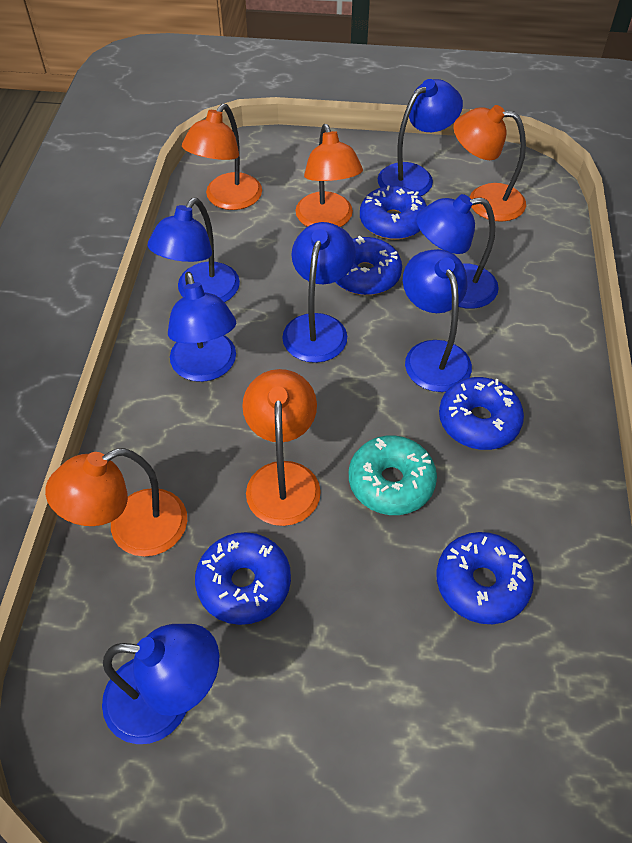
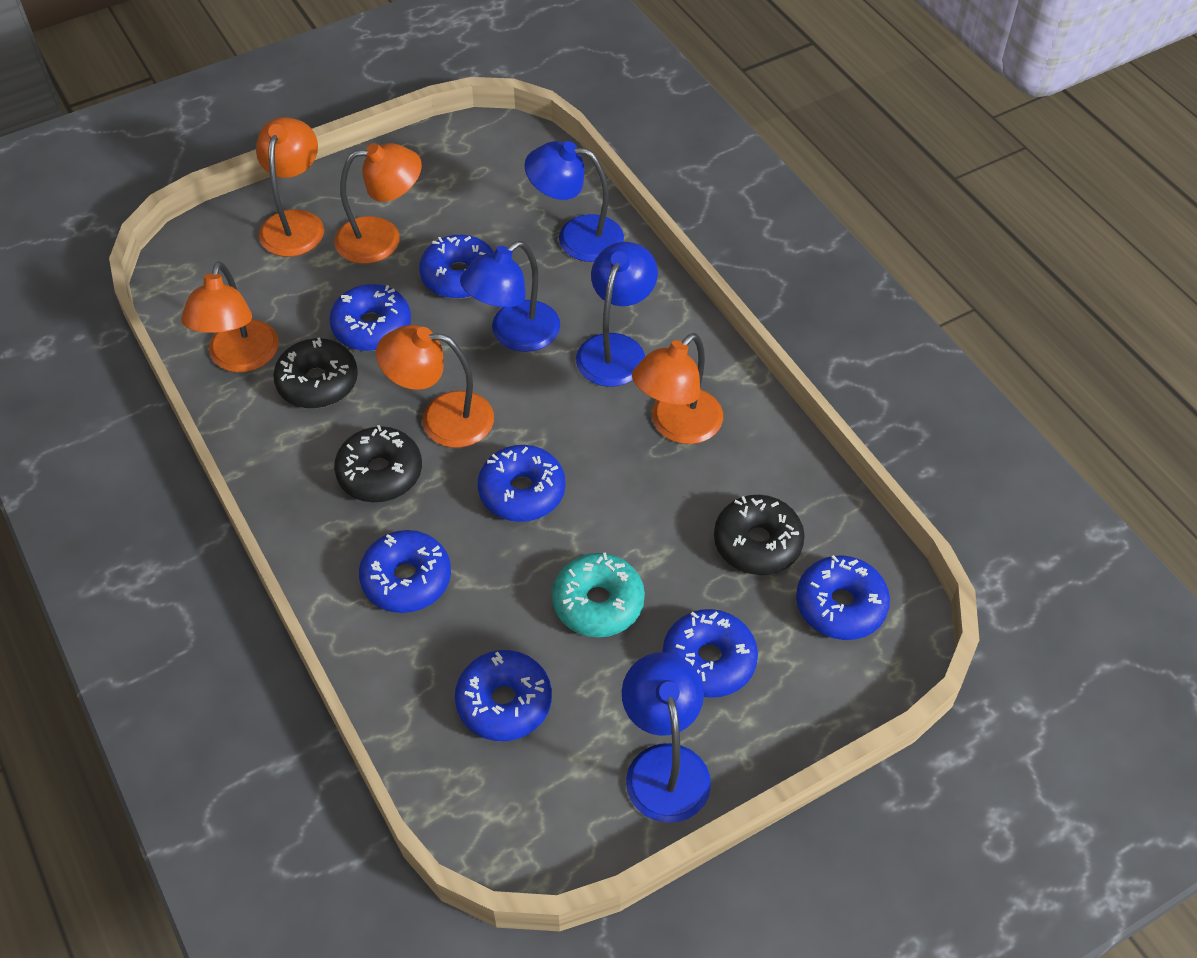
black donut: none = 0 -> [273,337,358,409] [334,425,422,502] [714,495,805,575] = 3
blue donut: [195,532,291,625] [336,236,402,295] [360,186,427,240] [436,532,534,624] [439,377,524,450] = 5 -> [329,284,411,351] [359,530,451,613] [419,235,494,299] [455,650,552,741] [478,445,565,522] [663,609,758,698] [796,555,890,640] = 7
blue lamp: [102,624,219,744] [148,198,240,303] [168,272,236,382] [282,222,356,363] [377,79,463,196] [403,249,472,392] [416,194,499,309] = 7 -> [460,241,560,352] [524,141,624,262] [576,242,658,387] [622,652,711,823] = 4

